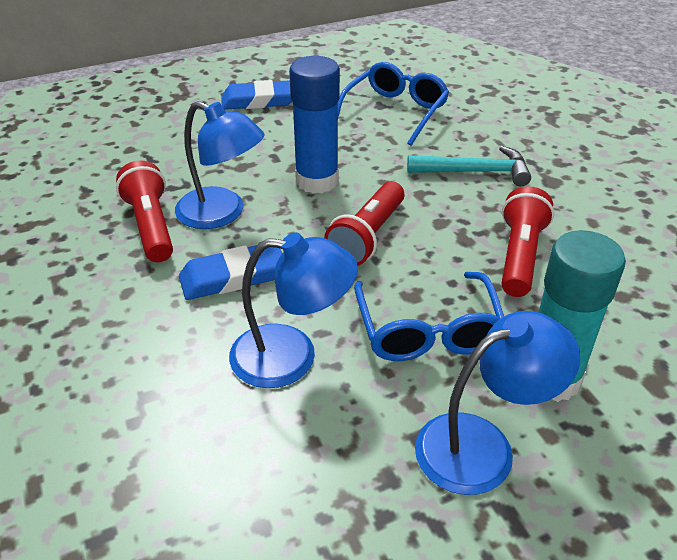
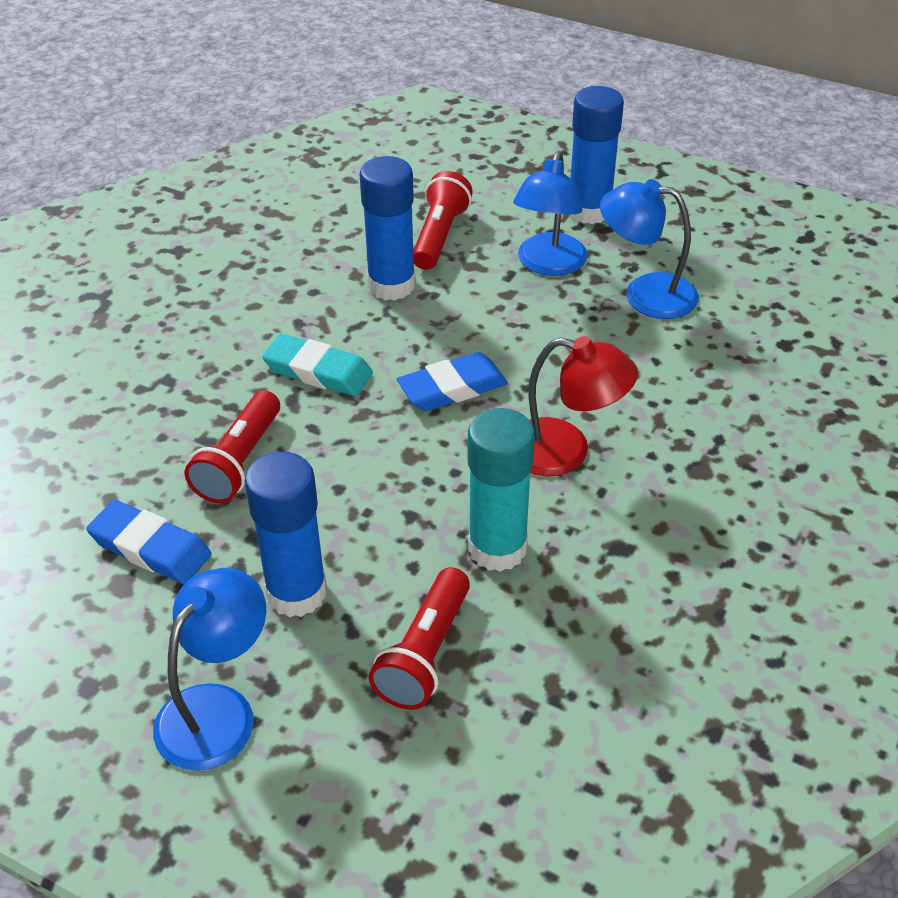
blue glasses: [338,62,449,145] [354,272,504,361] = 2 -> none = 0
blue glue stick: [289,56,340,194] = 1 -> [244,452,327,617] [360,156,415,301] [570,86,624,224] = 3
red lamp: none = 0 -> [528,336,638,476] = 1
turquoise eraser: none = 0 -> [262,334,373,396] = 1
turquoise hammer: [407,146,531,186] = 1 -> none = 0

